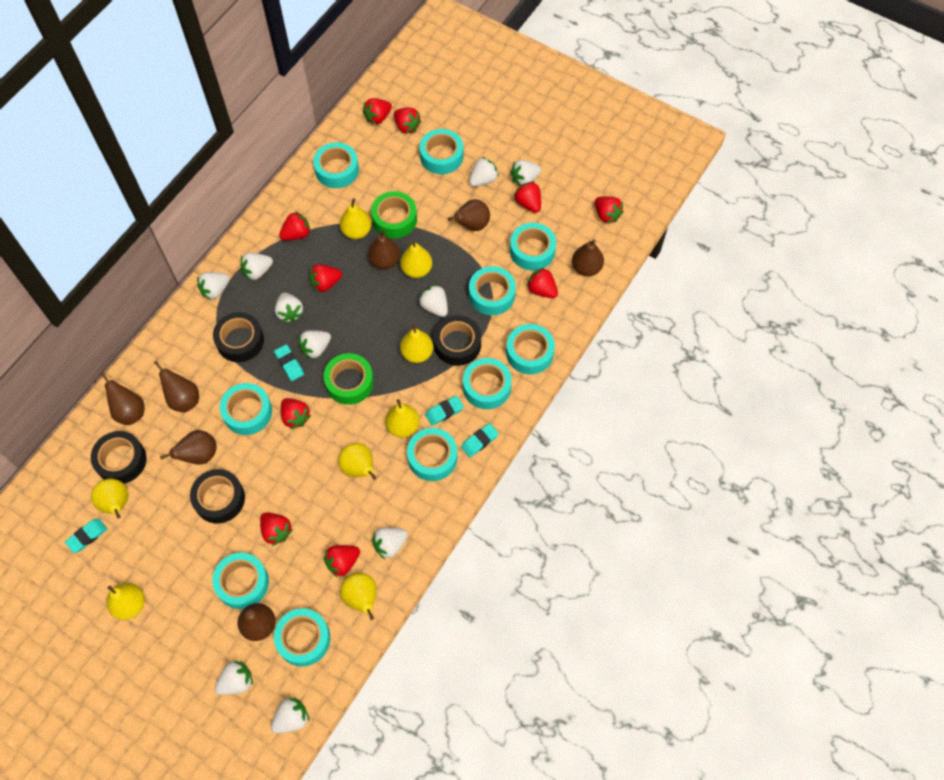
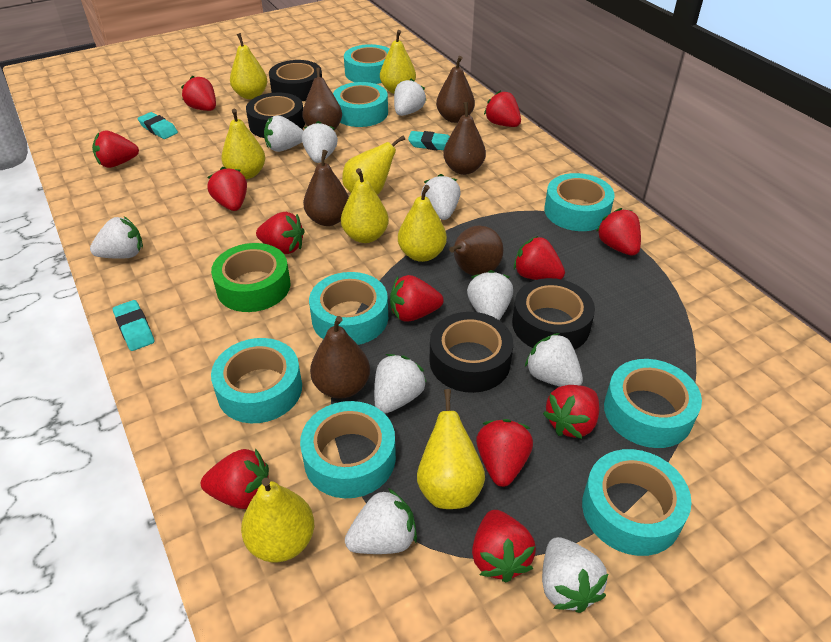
brown pear: [100,372,144,425] [154,361,199,412] [160,430,217,465] [238,603,276,641] [368,229,400,269] [448,199,490,231] [572,239,604,276] = 7 -> [302,67,342,130] [303,150,349,226] [310,316,370,399] [436,56,475,123] [443,102,486,175] [449,225,503,275] = 6
green tape: [323,353,374,405] [371,191,417,238] = 2 -> [211,243,290,312] = 1
red strawberry: [260,512,293,546] [279,211,311,240] [281,398,311,430] [310,264,342,293] [324,545,360,578] [363,98,392,125] [394,108,422,134] [514,181,541,213] [526,267,558,298] [595,196,624,224] = 10 -> [92,131,139,168] [181,76,216,111] [201,448,269,509] [208,167,247,211] [256,212,305,254] [390,275,444,322] [472,510,536,583] [476,419,533,487] [484,90,521,127] [514,236,565,280] [543,385,599,439] [596,208,641,256] = 12
turquoise eraser: [65,519,107,553] [274,344,304,381] [425,396,464,426] [461,423,499,457] = 4 -> [113,300,154,351] [138,112,178,139] [408,131,450,150] = 3
turquoise tape: [212,553,269,609] [220,383,272,435] [274,608,330,667] [313,142,359,188] [407,428,457,481] [419,129,463,174] [463,358,512,409] [469,266,516,315] [506,324,555,374] [510,223,556,271] = 10 -> [211,338,302,423] [300,401,396,498] [309,272,388,345] [333,82,388,127] [344,44,390,84] [544,173,615,231] [582,449,692,556] [604,359,702,448] = 8

